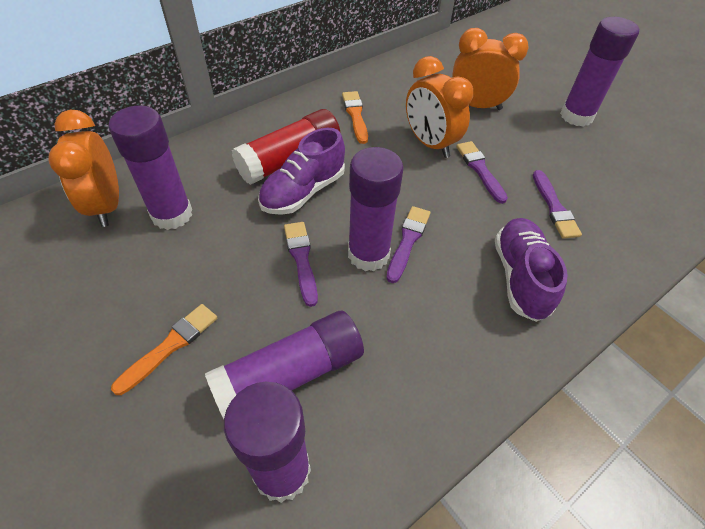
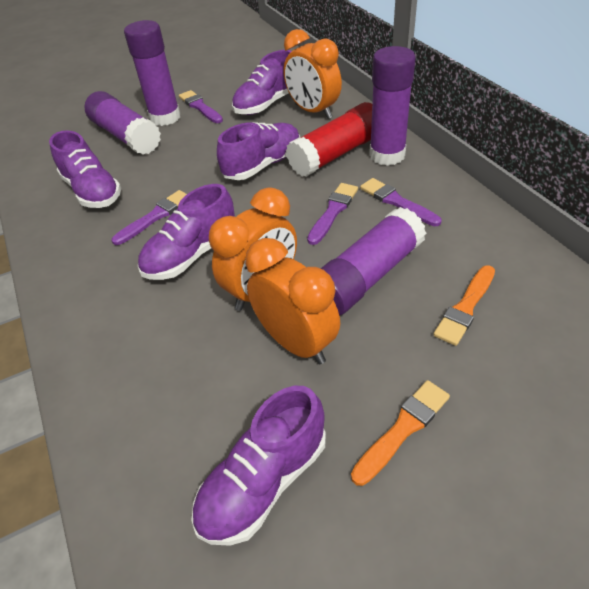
purple glue stick: [109,105,192,230] [205,311,364,419] [224,382,311,503] [348,147,404,271] [560,17,639,126] = 5 -> [85,91,161,155] [124,20,181,126] [321,207,426,315] [369,46,416,166] = 4
purple shoe: [258,128,345,215] [495,218,568,322] = 2 -> [49,130,121,208] [138,184,235,280] [191,386,326,546] [217,122,300,180] [232,50,291,115] = 5

